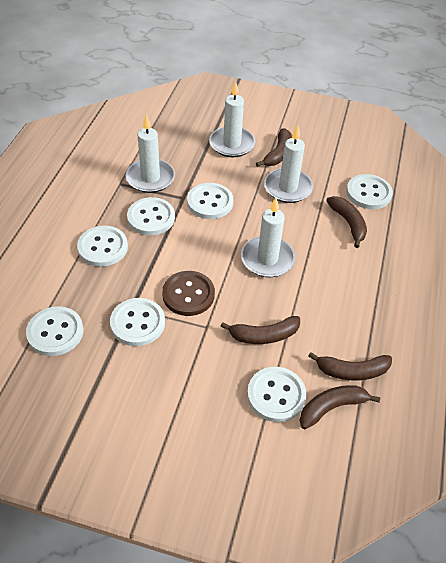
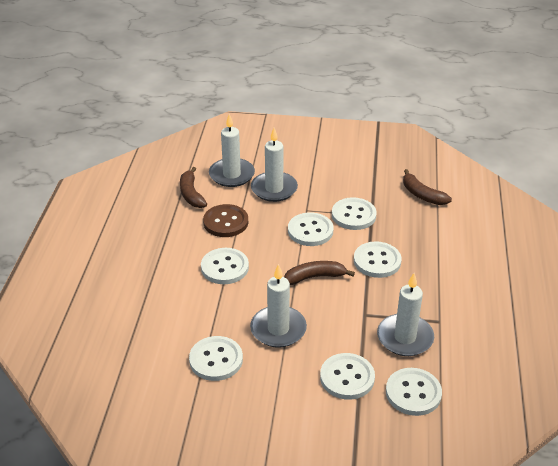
brown banana: [220,316,300,344] [256,128,292,167] [299,385,380,429] [308,352,392,381] [326,196,367,248] = 5 -> [180,167,207,208] [284,261,355,285] [403,169,452,205] = 3

